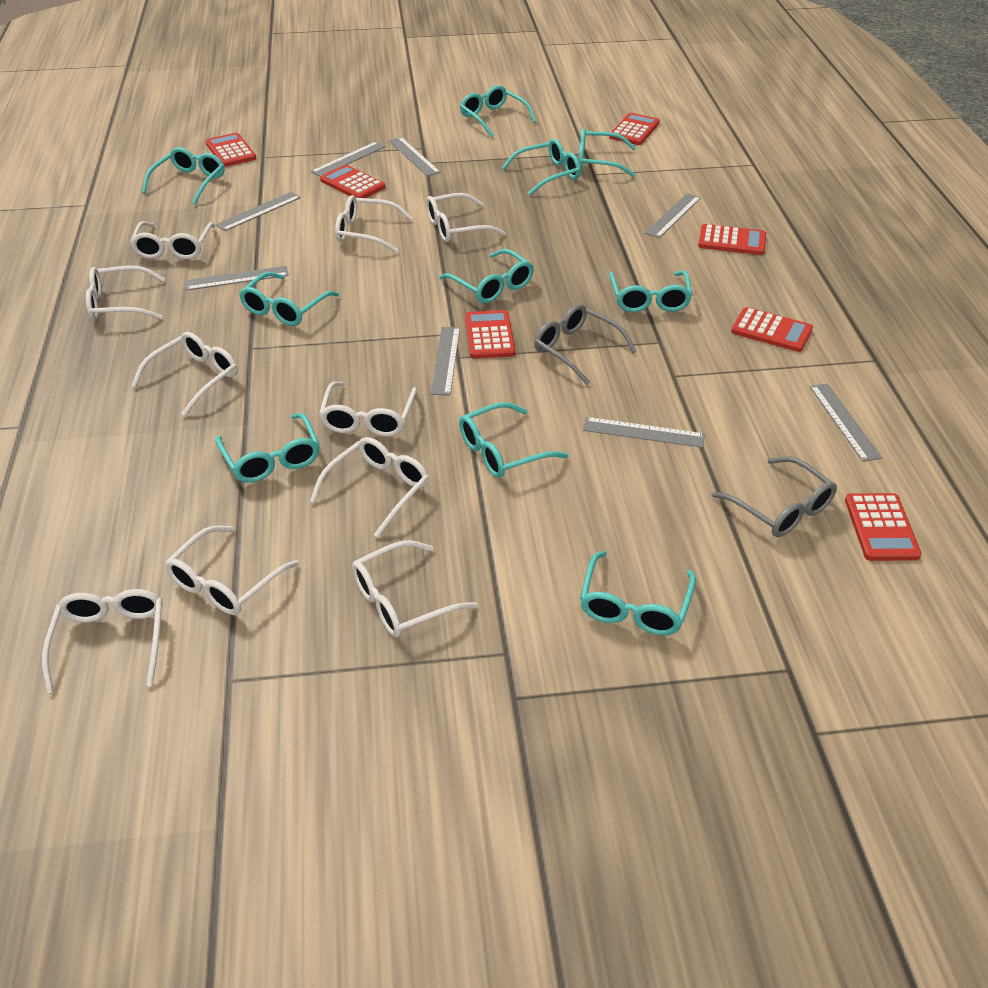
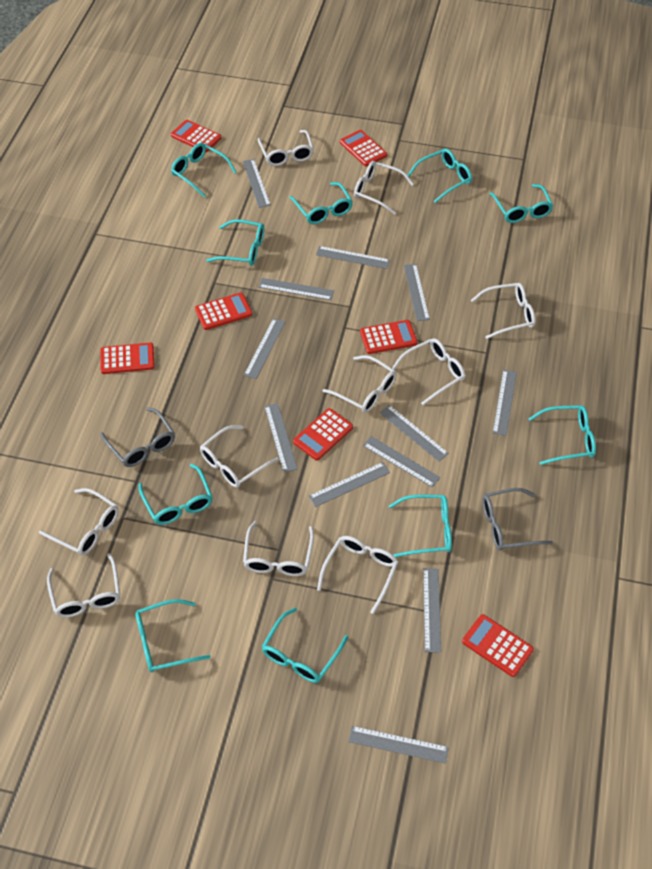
grey ruler: [185,266,289,291] [215,192,301,231] [311,142,386,177] [389,137,441,176] [431,327,460,396] [583,417,705,448] [645,193,701,238] [810,383,882,462] = 8 -> [243,159,271,208] [244,318,285,379] [258,278,334,300] [264,403,297,472] [309,462,390,507] [316,246,390,269] [348,726,449,764] [363,436,441,488] [379,405,449,462] [404,264,430,321] [423,568,441,653] [493,370,517,436] = 12

